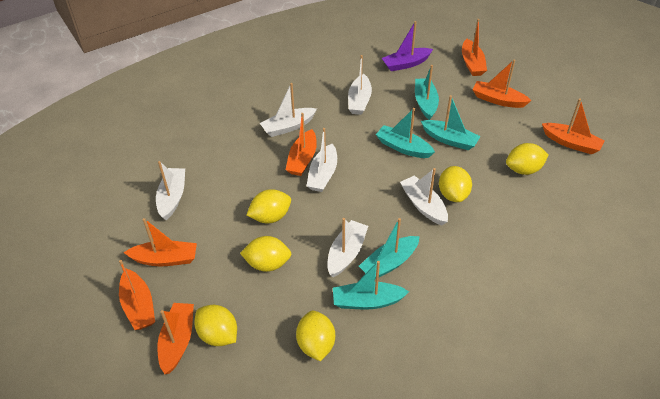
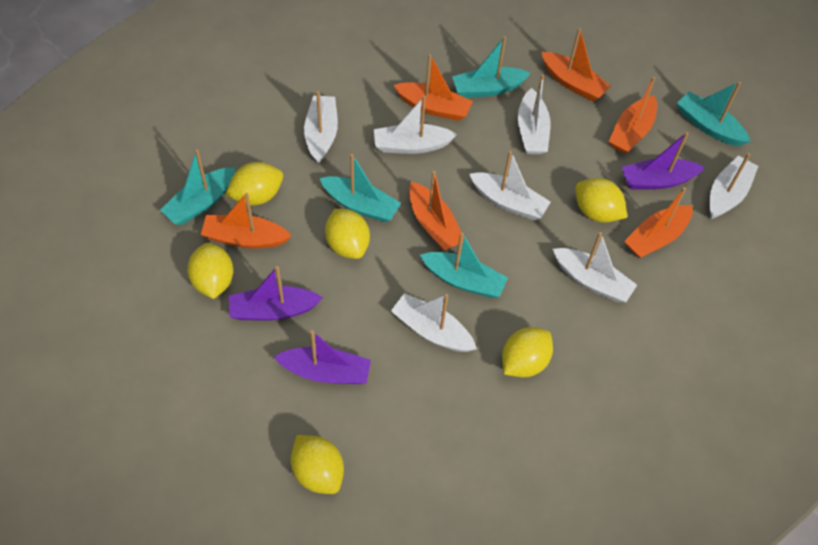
orange boat: [119,260,155,330] [124,218,197,266] [157,303,194,374] [286,113,317,176] [462,19,487,76] [472,60,531,108] [542,98,605,154] = 7 -> [201,193,292,248] [394,54,473,121] [409,171,464,251] [541,28,611,101] [609,77,657,154] [624,187,693,258] = 6
purple boat: [382,21,433,71] = 1 -> [229,266,323,320] [274,330,371,384] [622,132,705,189] = 3
white boat: [156,161,185,220] [260,83,317,137] [306,128,337,192] [327,218,368,277] [348,55,372,115] [400,168,448,225] = 6 -> [304,91,338,164] [374,96,457,154] [391,293,477,352] [469,151,551,220] [518,74,551,154] [553,232,637,302] [709,153,758,219] = 7

